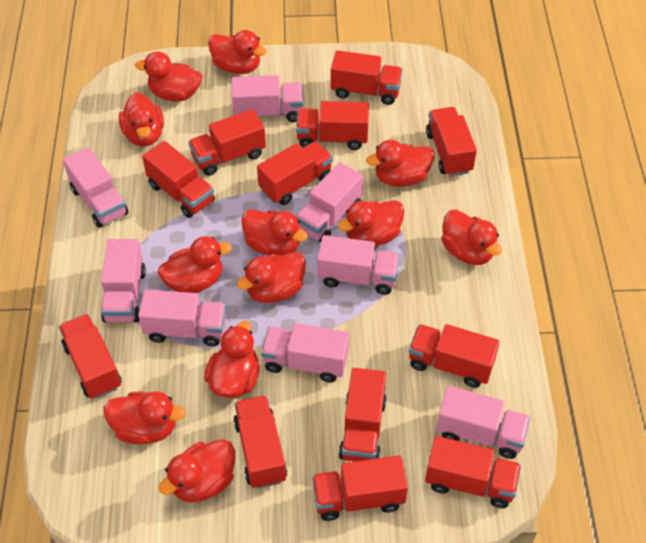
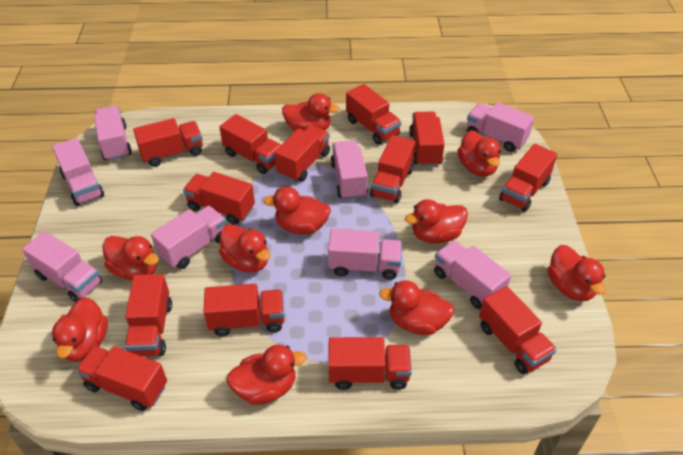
red duck: [103,391,186,444] [119,93,164,146] [135,51,202,102] [158,236,232,293] [158,439,235,503] [204,321,260,398] [208,30,267,74] [237,252,306,303] [241,209,308,256] [338,200,404,247] [366,140,435,187] [441,210,502,265] = 12 -> [52,297,108,362] [102,236,159,280] [219,224,271,273] [226,345,307,405] [263,187,331,235] [282,93,340,131] [379,280,454,335] [405,199,468,244] [457,131,501,177] [548,245,606,301] = 10
red truck: [59,314,122,399] [142,141,215,218] [188,109,266,176] [233,395,287,489] [257,141,333,205] [296,101,369,150] [312,455,408,521] [331,50,403,105] [339,368,387,462] [409,324,500,388] [425,436,521,508] [426,107,477,176] = 12 -> [76,346,167,411] [125,274,172,356] [133,118,203,167] [183,172,255,225] [203,284,284,336] [219,114,281,174] [275,125,330,182] [328,337,412,390] [346,84,401,145] [370,135,416,203] [409,112,445,167] [479,286,557,374] [499,144,557,212] = 13

